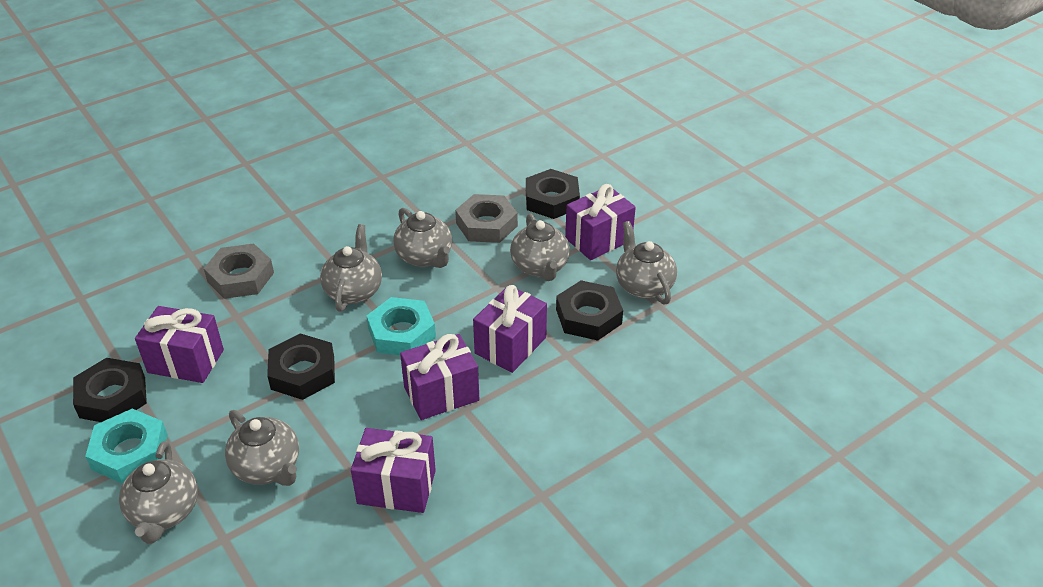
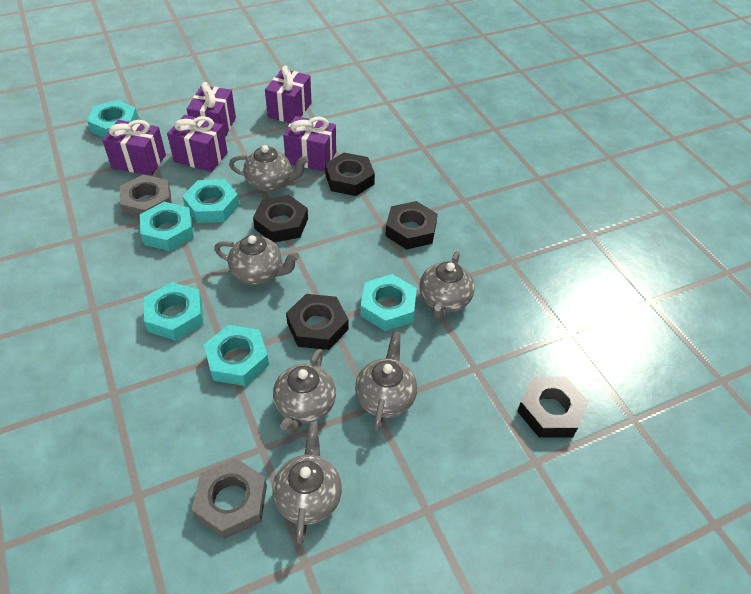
black nut: [73,358,147,422] [267,333,335,400] [526,169,580,219] [556,280,623,341] = 4 -> [253,195,308,243] [286,294,349,350] [325,153,375,196] [385,201,438,250] [517,376,589,438] = 5
turquoise nut: [85,409,168,484] [367,297,436,355] = 2 -> [87,100,139,138] [140,202,194,251] [144,282,203,341] [182,179,239,223] [204,325,269,386] [360,274,417,331] = 6

